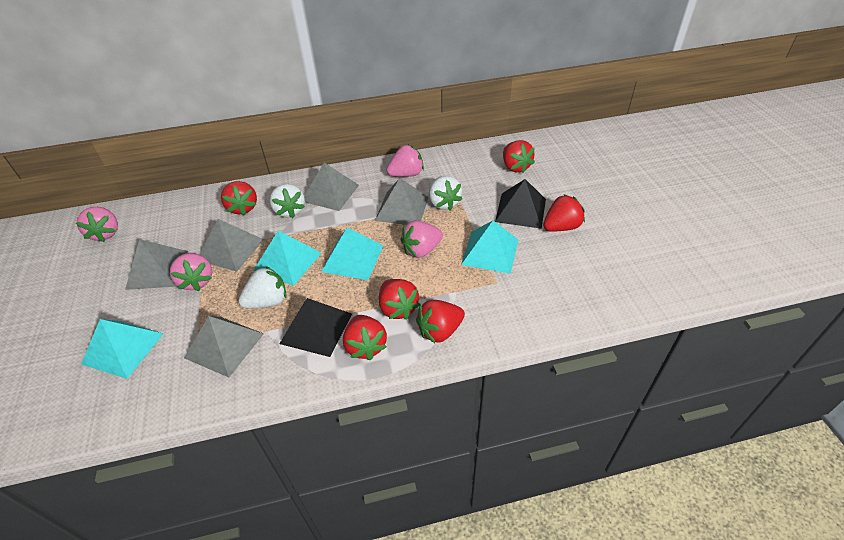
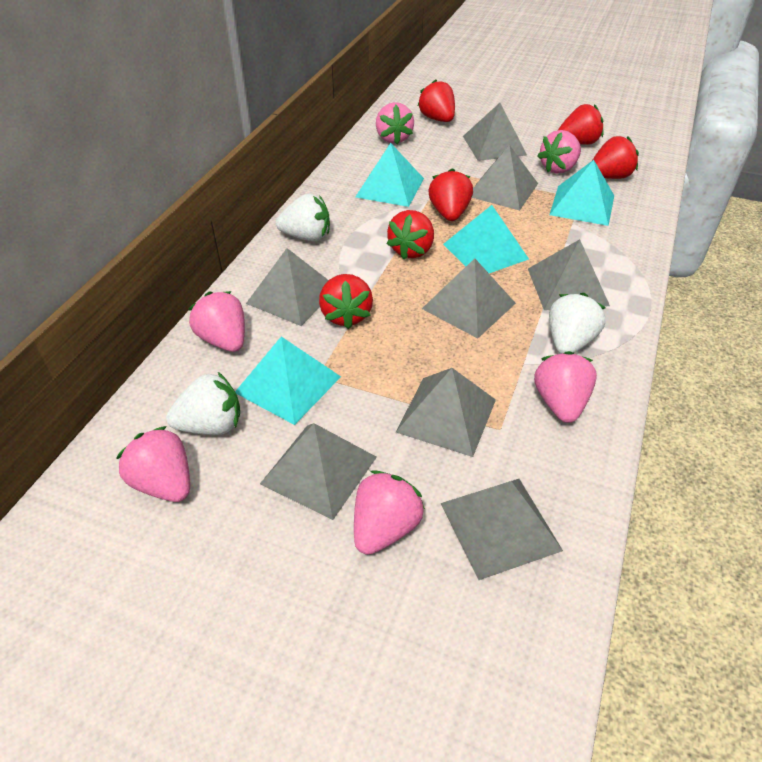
black pyramid: [279,298,352,357] [495,179,546,229] = 2 -> none = 0
grey pyramid: [125,239,188,290] [184,316,263,377] [199,219,264,272] [304,163,359,211] [375,178,429,225] = 5 -> [246,248,328,326] [260,423,377,520] [396,368,496,457] [422,258,516,338] [441,479,563,580] [463,103,527,161] [472,145,538,211] [528,239,610,310] = 8
pink strawberry: [76,207,118,242] [170,253,212,291] [387,145,424,177] [400,220,443,258] = 4 -> [116,426,190,502] [189,291,245,352] [354,470,425,555] [376,102,414,144] [534,351,597,423] [537,130,581,173] = 6

